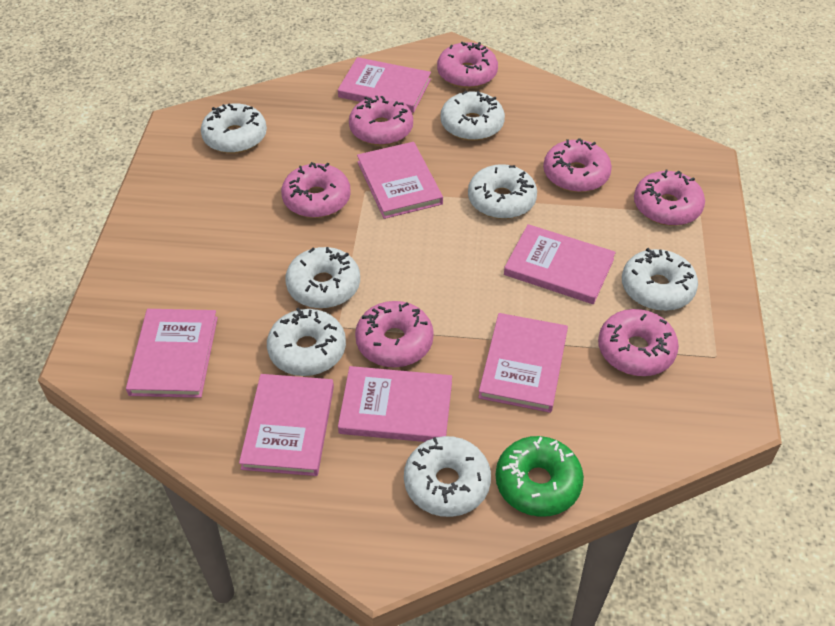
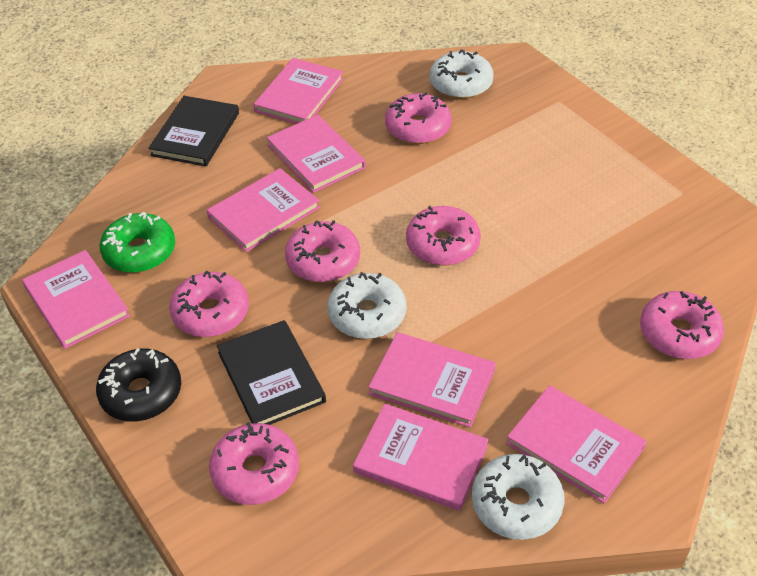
black book: none = 0 -> [149,96,239,167] [217,320,326,425] = 2
black donut: none = 0 -> [96,348,181,421] = 1
pink donut: [281,162,351,218] [349,96,413,146] [355,301,434,367] [437,42,498,88] [543,138,612,192] [598,309,679,376] [634,170,705,226] = 7 -> [169,271,249,337] [209,422,299,505] [285,220,360,282] [385,92,452,144] [406,206,481,266] [640,291,724,359] = 6
white donut: [201,103,267,153] [267,308,346,376] [285,247,360,309] [404,436,491,517] [441,91,505,141] [468,164,537,219] [622,248,698,311] = 7 -> [327,272,406,339] [430,49,494,99] [472,454,565,540] = 3

